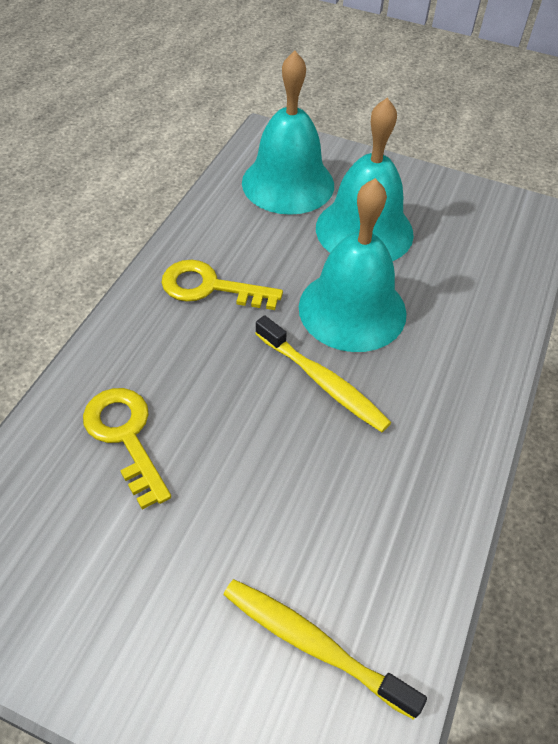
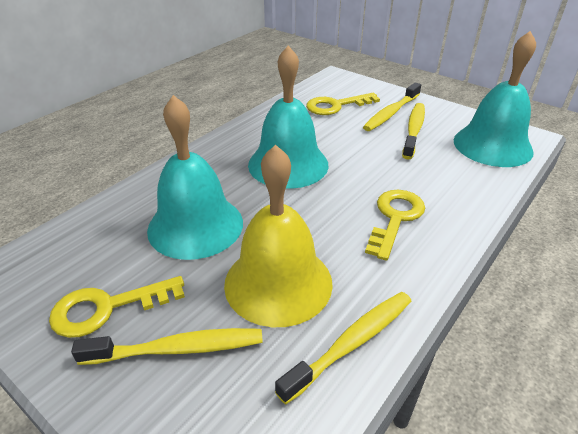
yellow bell: none = 0 -> [224,144,333,327] = 1
yellow key: [83,388,171,510] [161,260,283,310] = 2 -> [49,276,185,338] [306,93,380,115] [365,190,425,261] = 3
yellow toothbrush: [223,579,427,720] [255,315,391,432] = 2 -> [71,328,263,365] [275,292,411,405] [363,83,421,131] [402,103,425,159] = 4

